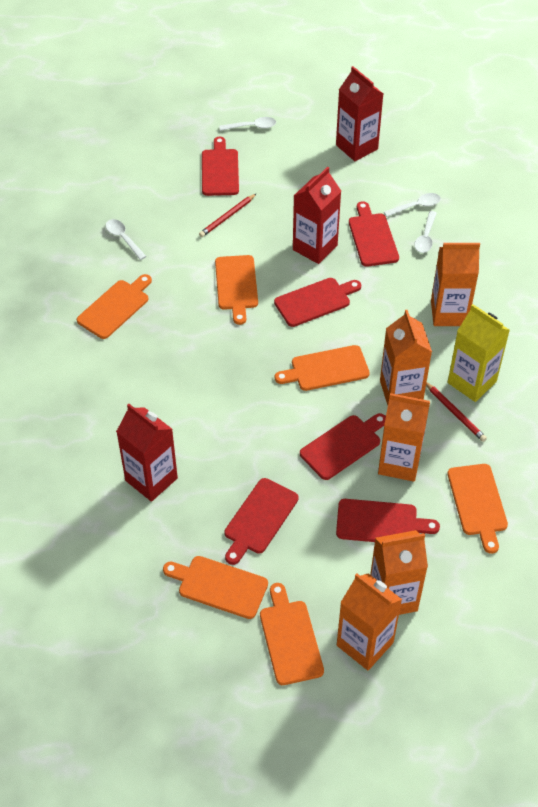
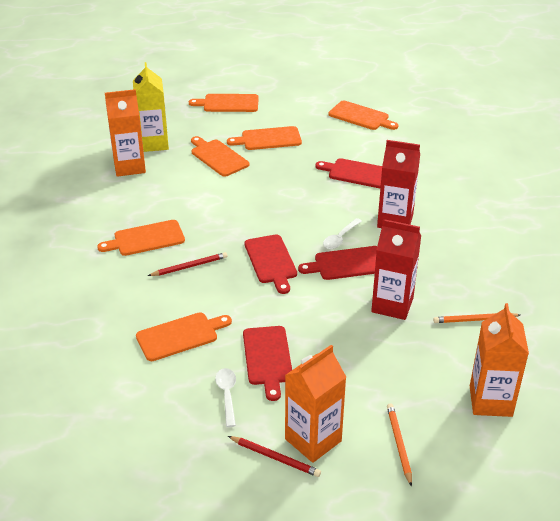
orange carton: [337,573,402,670] [370,530,428,615] [378,393,430,482] [380,310,432,405] [431,243,480,326] = 5 -> [105,89,146,177] [285,345,346,463] [470,303,529,417] = 3
orange pencil: none = 0 -> [387,404,412,487] [433,313,520,323] = 2
red carton: [116,404,178,502] [293,167,341,264] [336,66,383,161] = 3 -> [371,219,421,320] [377,140,420,228] = 2
red cutting board: [202,137,239,196] [224,478,299,565] [274,278,361,327] [300,413,386,480] [336,499,440,542] [349,201,399,267] = 6 -> [243,326,292,401] [244,234,297,294] [298,246,377,280] [315,158,382,188] = 4
white spoon: [106,219,146,260] [219,117,276,131] [384,193,441,217] [414,211,437,253] = 4 -> [215,368,236,427] [323,218,362,249] = 2

